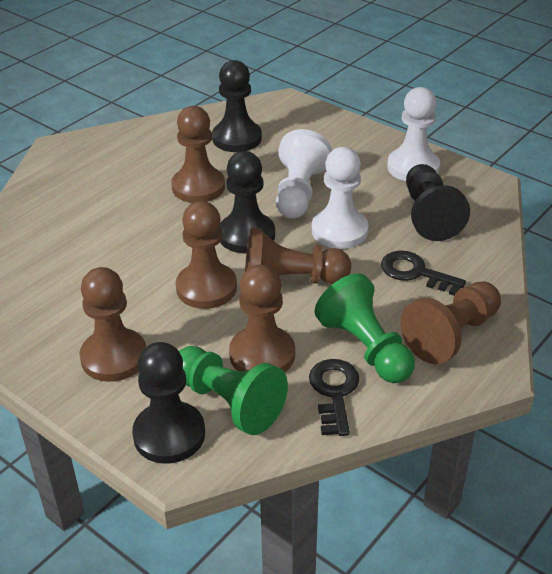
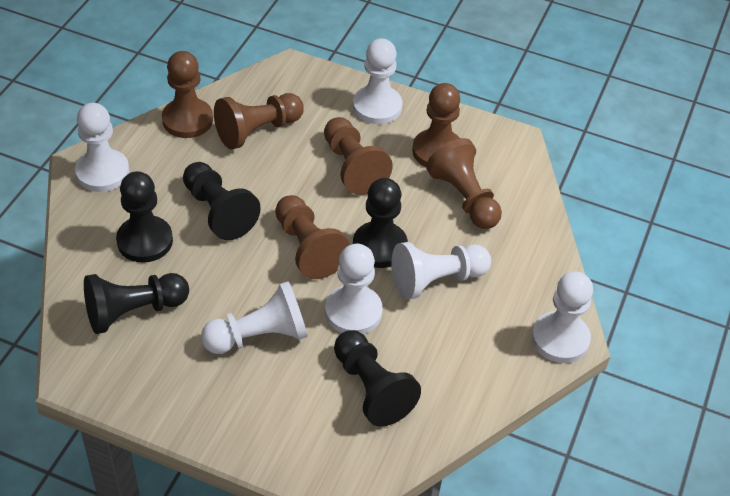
black key: [309,359,360,436] [381,250,466,296] = 2 -> none = 0
black pawn: [132,342,205,464] [212,60,262,152] [220,151,275,253] [406,164,470,241] = 4 -> [84,273,189,334] [116,171,173,263] [183,162,261,240] [334,330,421,427] [353,178,408,268] = 5
green pawn: [179,346,288,435] [314,273,415,383] = 2 -> none = 0
white pawn: [276,129,332,219] [312,147,369,249] [387,87,440,181] = 3 -> [75,103,129,192] [201,281,308,354] [325,244,383,334] [353,38,402,124] [391,242,491,300] [532,271,593,363] = 6

